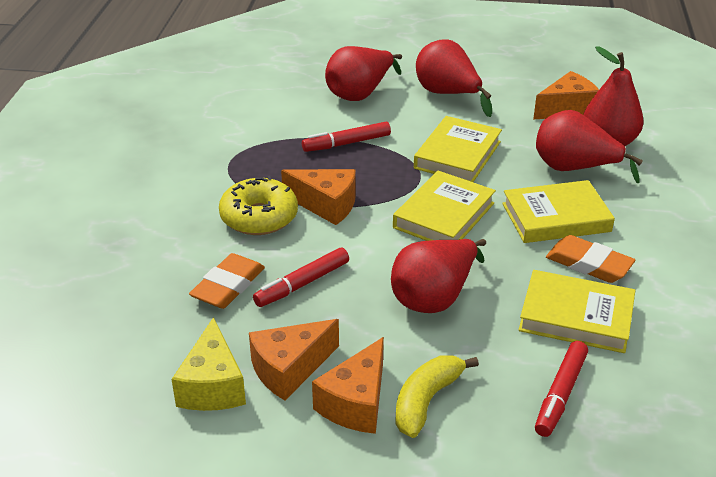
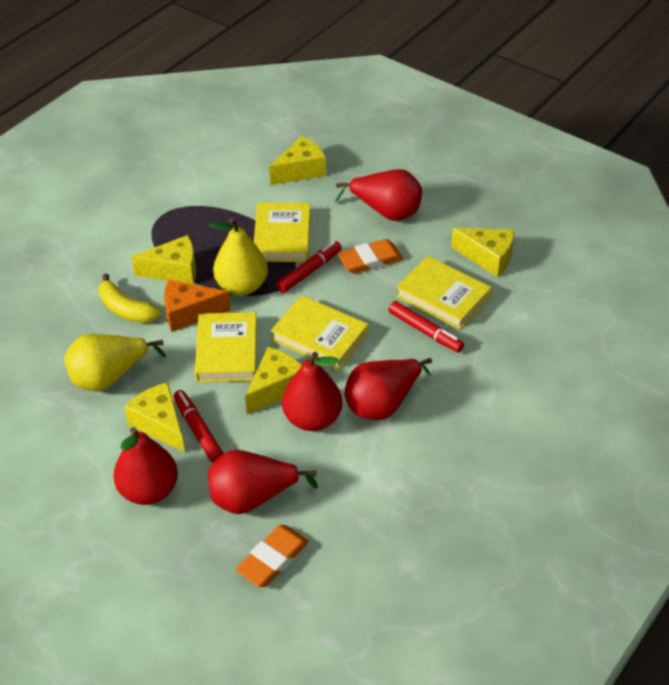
orange cheese: [249,319,339,400] [281,169,356,225] [312,337,384,434] [533,71,599,120] = 4 -> [164,279,231,332] = 1
yellow cheese: [171,317,246,411] = 1 -> [124,382,185,453] [131,235,196,284] [245,347,302,415] [269,136,326,185] [451,228,515,277] = 5
yellow donut: [219,176,298,235] = 1 -> none = 0
yellow pear: none = 0 -> [64,334,166,391] [209,218,268,296] = 2

